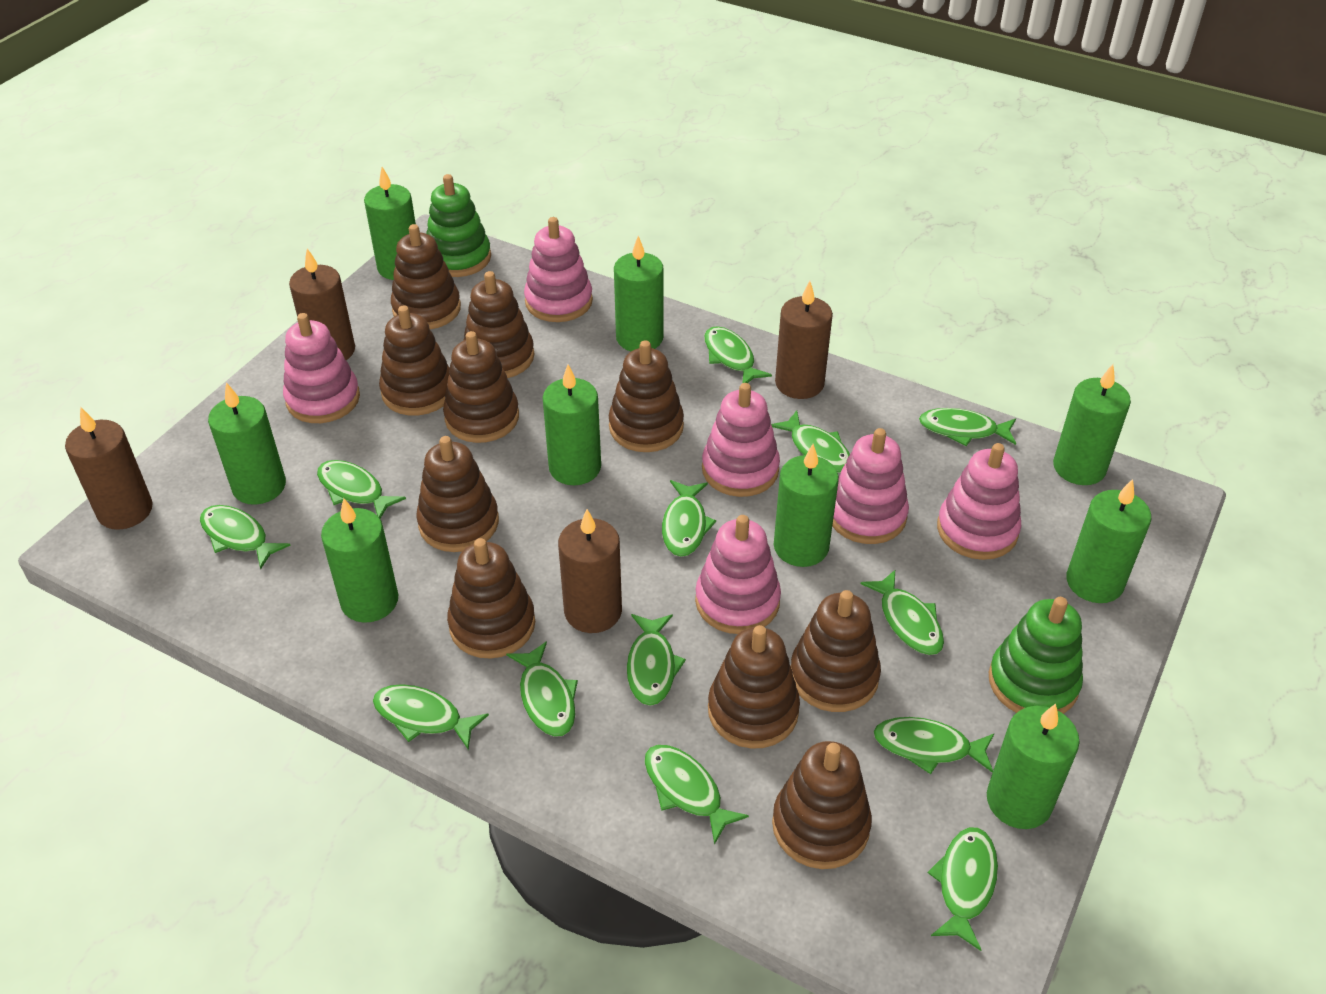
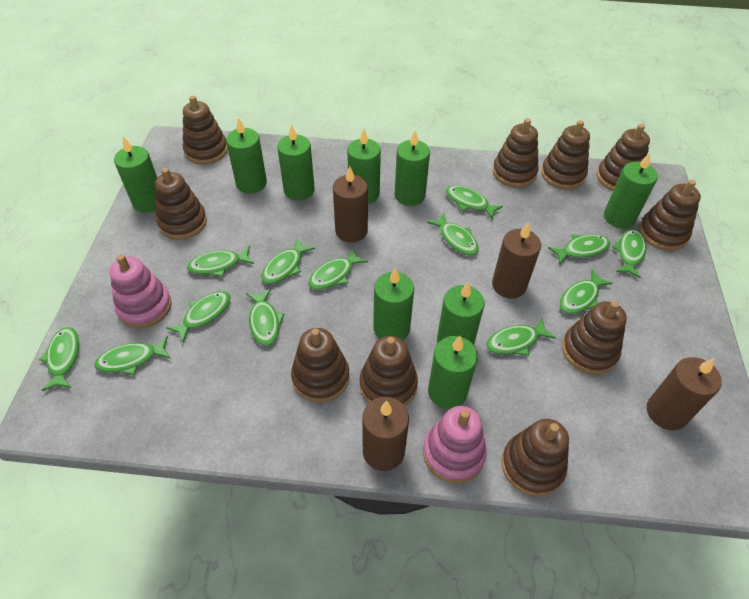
green stacking toy: [426,174,491,277] [989,597,1083,714] = 2 -> none = 0
pink stacking toy: [283,313,360,423] [524,217,593,322] [695,515,781,634] [702,383,780,497] [832,428,909,544] [937,443,1022,560] = 6 -> [110,255,172,328] [423,406,487,483] = 2

